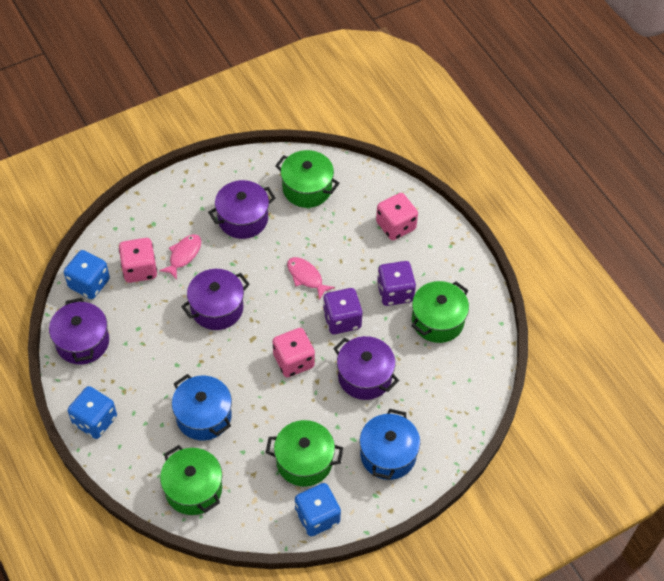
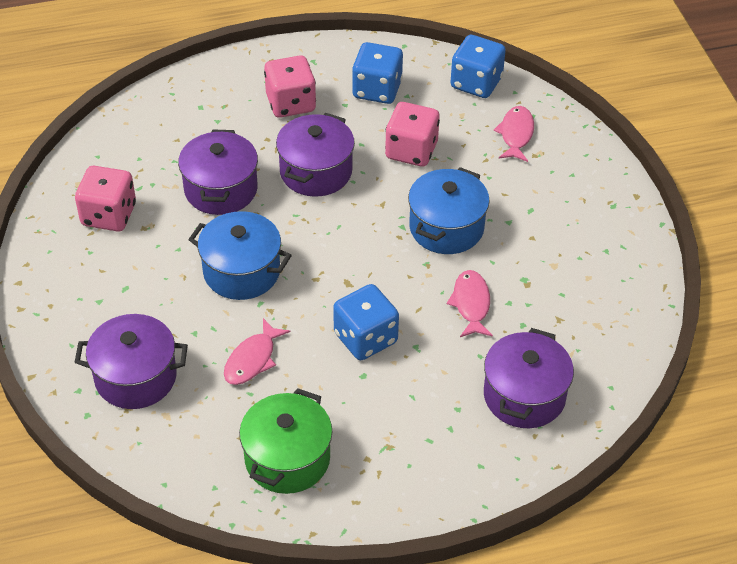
green pot: [160,445,222,515] [266,420,343,487] [275,150,340,208] [412,281,469,343] = 4 -> [239,388,332,494] = 1
pink fish: [159,234,201,280] [287,257,335,300] = 2 -> [224,318,290,385] [447,270,493,337] [494,106,534,162] = 3
purple dice: [323,288,362,334] [377,261,416,306] = 2 -> none = 0

